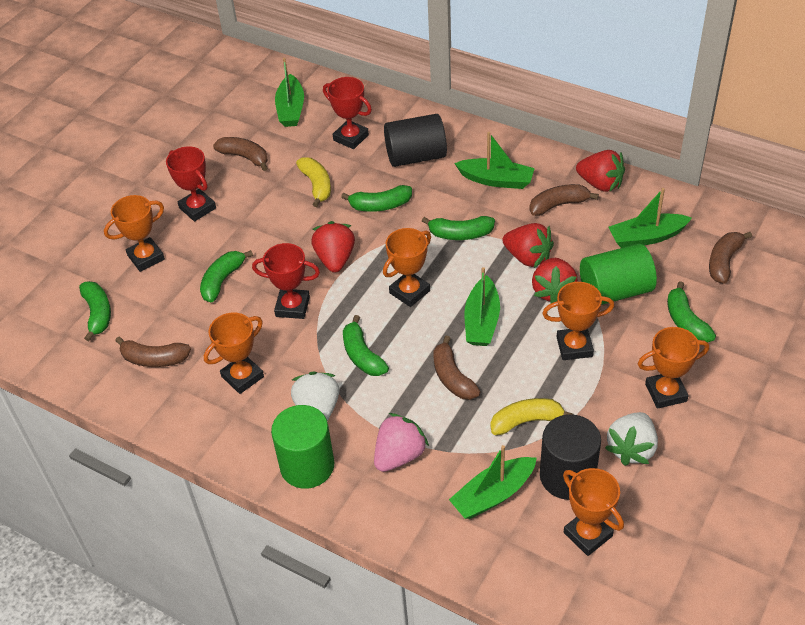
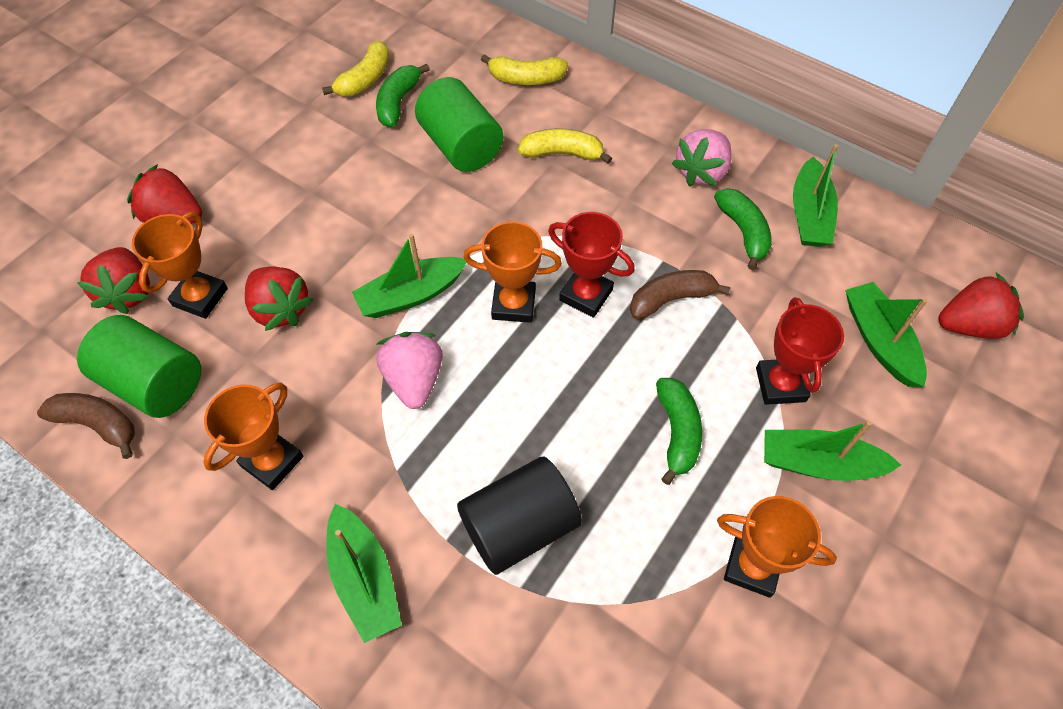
black cylinder: [384,114,447,167] [540,414,601,500] = 2 -> [457,457,582,575] = 1
brown banana: [115,337,191,367] [213,137,268,171] [433,336,481,400] [529,184,599,216] [709,232,752,284] = 5 -> [37,393,135,459] [630,270,731,320] = 2
green banana: [79,281,111,341] [200,250,253,303] [341,185,412,212] [343,315,389,376] [422,216,495,240] [667,281,716,343] = 6 -> [376,63,430,127] [656,378,702,485] [714,188,772,270] = 3
orange trophy: [104,195,165,272] [204,313,264,394] [383,228,431,307] [542,282,614,360] [563,468,624,556] [638,327,709,409] = 6 -> [132,212,228,319] [203,383,303,490] [463,221,562,323] [717,496,837,598] = 4
pink strawberry: [374,413,429,472] = 1 -> [376,332,443,409] [672,129,732,187] = 2
red trophy: [166,147,216,221] [252,243,320,319] [323,77,372,149] = 3 -> [548,212,635,318] [756,297,844,405] = 2
white strawberry: [291,372,340,421] [605,412,658,466] = 2 -> none = 0
yellow banana: [296,157,331,207] [491,398,574,435] = 2 -> [322,41,389,96] [481,54,568,85] [518,129,612,164] = 3

